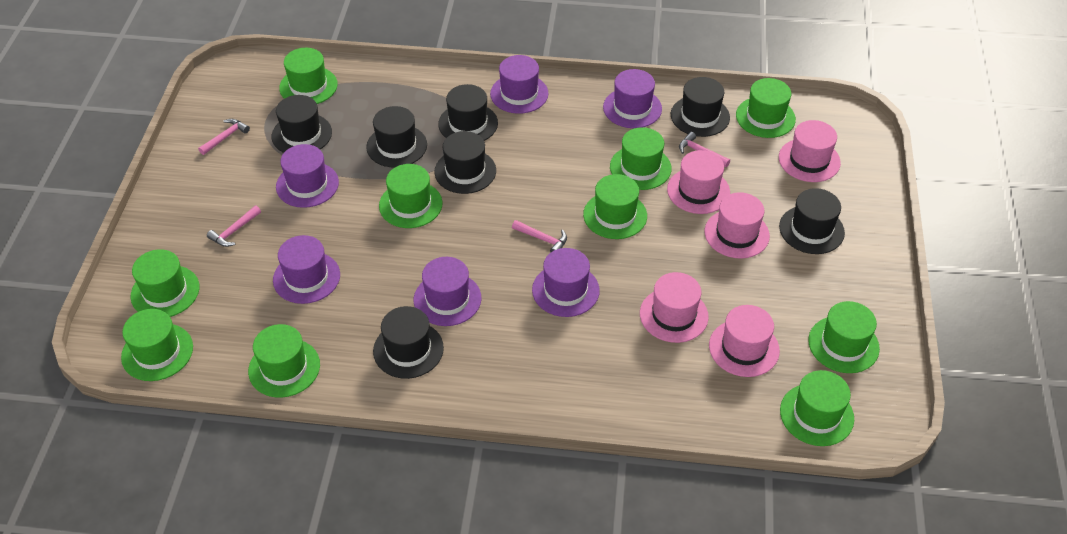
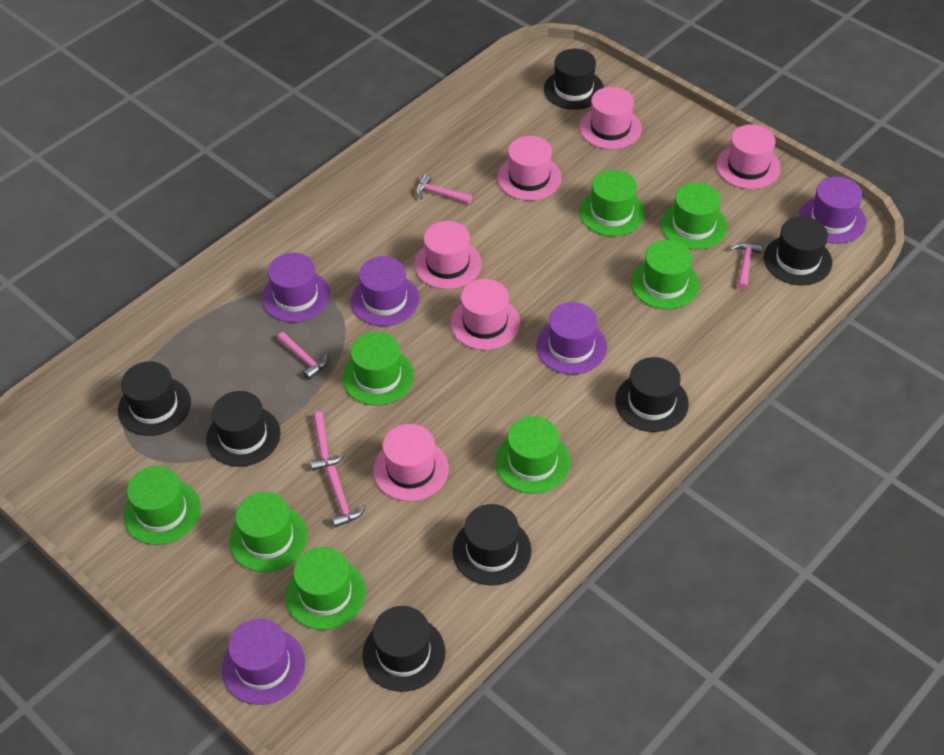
green hat: [121,309,193,381] [131,249,199,317] [248,324,320,398] [279,48,338,104] [379,164,443,228] [583,174,647,239] [610,127,672,190] [736,78,796,138] [780,370,854,446] [808,301,880,373] = 10 -> [123,466,201,545] [229,492,308,572] [286,547,366,630] [343,332,414,405] [495,416,571,494] [579,170,645,236] [631,240,700,310] [661,183,727,250] = 8
pink hammer: [198,119,250,155] [207,206,261,247] [512,220,567,252] [679,132,730,167] = 4 -> [277,332,329,380] [310,411,345,471] [325,465,366,528] [416,174,472,204] [730,242,763,290] = 5
pink hat: [640,272,709,343] [667,150,730,214] [704,192,770,259] [709,305,780,377] [779,120,841,182] = 5 -> [373,424,449,501] [414,221,482,289] [450,279,520,350] [497,136,562,201] [579,87,642,149] [716,124,781,189] = 6
purple hat: [273,235,340,304] [276,144,339,208] [414,257,482,326] [490,55,548,114] [532,248,600,317] [603,69,662,128] = 6 -> [222,619,305,705] [262,253,330,322] [351,256,419,326] [536,302,607,375] [799,177,866,244] = 5

